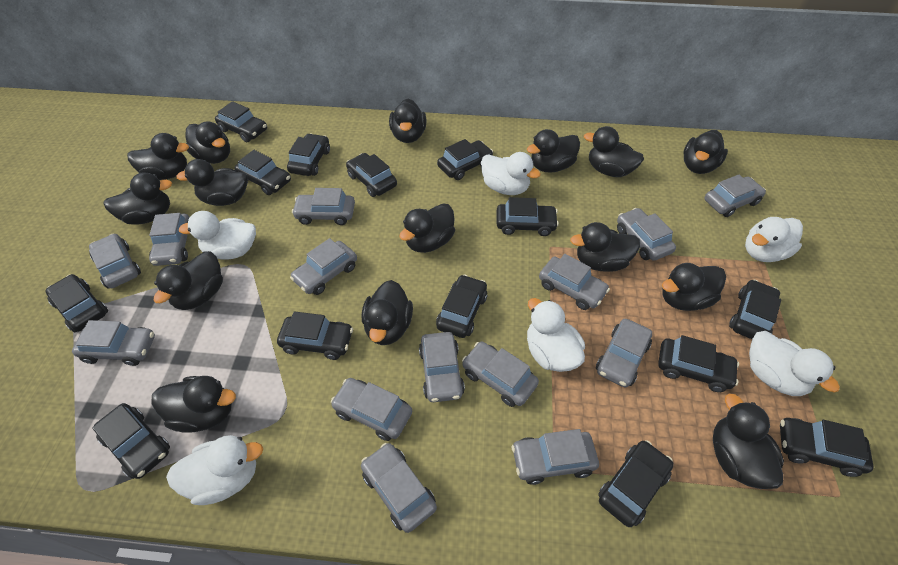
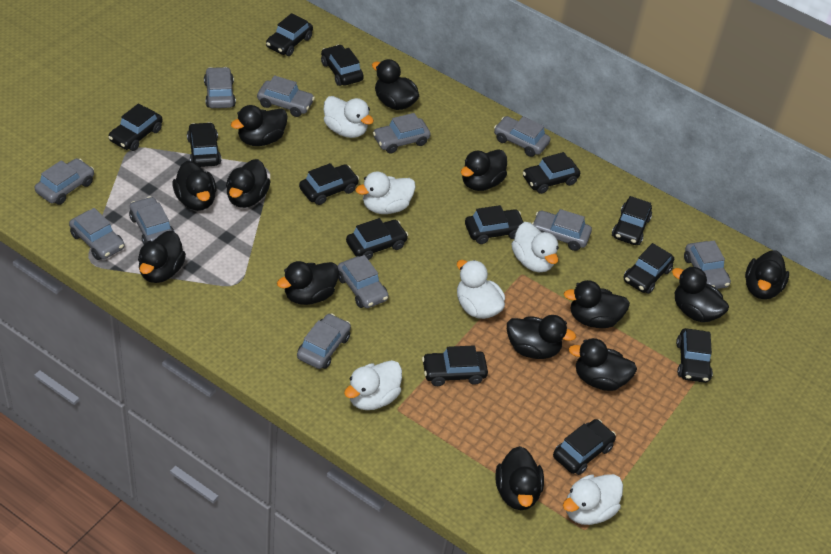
black car: [45,274,108,332] [92,403,170,479] [215,101,267,142] [235,150,291,195] [277,311,353,360] [287,133,330,176] [346,153,397,197] [436,274,488,338] [437,139,493,180] [497,197,559,236] [598,440,674,527] [658,335,739,392] [729,280,781,339] [780,418,874,477] = 14 -> [108,104,162,151] [187,122,221,167] [266,13,313,56] [299,163,359,205] [321,45,364,86] [346,218,408,260] [422,346,488,386] [465,205,523,244] [523,152,580,194] [553,419,616,475] [612,196,652,245] [623,243,674,294] [676,328,713,383] = 13
black duck: [104,172,172,225] [127,133,189,180] [152,376,236,433] [153,251,223,310] [176,159,248,206] [185,121,230,164] [362,280,413,345] [389,99,427,143] [399,203,455,253] [527,129,580,173] [570,222,640,272] [584,126,644,177] [662,263,726,311] [683,130,728,174] [713,394,784,489] = 15 -> [138,231,186,283] [172,161,217,211] [226,159,271,208] [231,105,288,146] [277,261,339,305] [372,59,419,110] [461,149,507,191] [496,446,544,510] [507,315,576,359] [564,280,630,328] [569,338,637,391] [672,266,729,322] [745,250,789,299] = 13
grey car: [72,320,155,366] [89,234,141,289] [149,213,190,266] [290,238,357,295] [292,188,355,225] [331,378,412,441] [361,443,437,533] [419,332,465,402] [462,342,539,407] [512,429,599,485] [539,254,610,310] [596,319,652,388] [617,208,676,261] [704,175,766,217] = 14 -> [35,158,94,205] [69,208,125,260] [129,197,175,244] [204,67,236,108] [257,75,315,117] [297,313,351,369] [338,255,389,308] [373,113,431,154] [494,116,550,157] [532,209,592,251] [684,241,731,289] = 11

